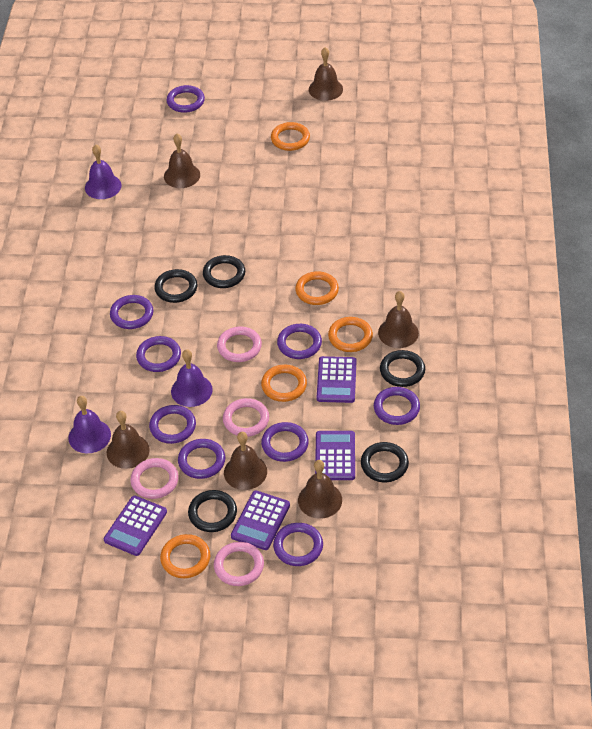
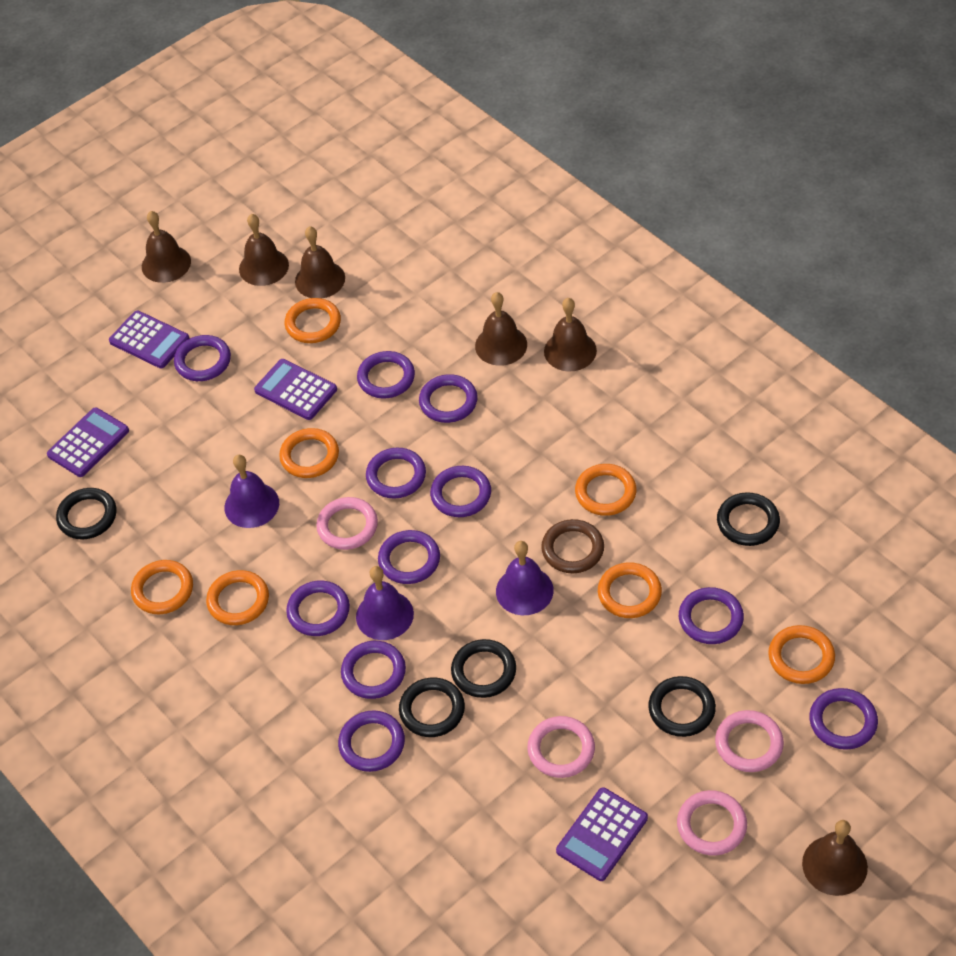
brown ring: none = 0 -> [541,519,604,573] = 1
orange ring: [160,534,210,578] [261,365,307,402] [271,122,310,151] [295,271,339,305] [328,317,373,352] = 5 -> [131,560,193,614] [206,570,269,625] [279,428,339,478] [285,298,341,343] [575,464,637,516] [598,562,662,618] [768,625,835,684] = 7
purple ring: [110,295,153,329] [136,336,181,372] [149,405,196,444] [167,85,205,113] [178,439,225,479] [261,422,309,462] [273,523,323,566] [277,324,322,359] [374,387,420,425] = 9 -> [174,335,231,381] [286,580,350,636] [338,711,405,772] [341,641,406,699] [357,351,415,398] [366,448,426,499] [378,530,440,584] [419,374,478,423] [430,466,491,517] [679,587,744,644] [809,688,878,750] = 11

